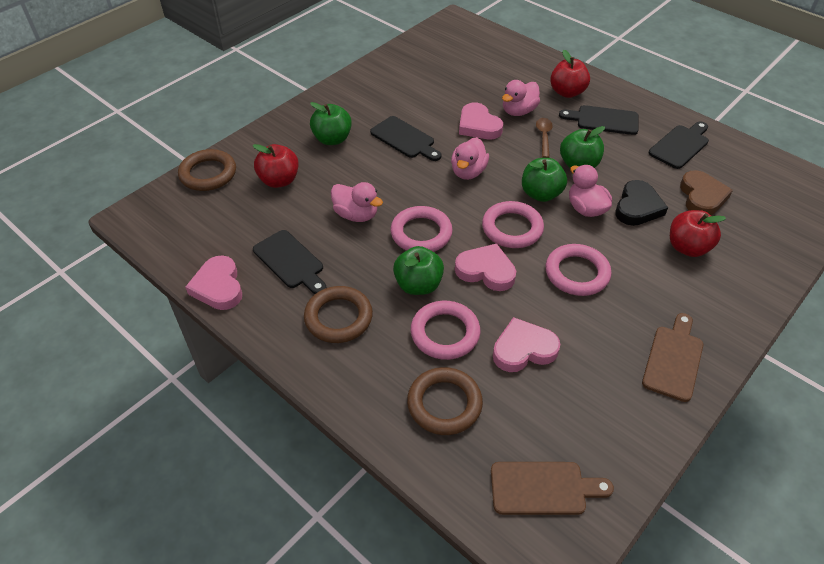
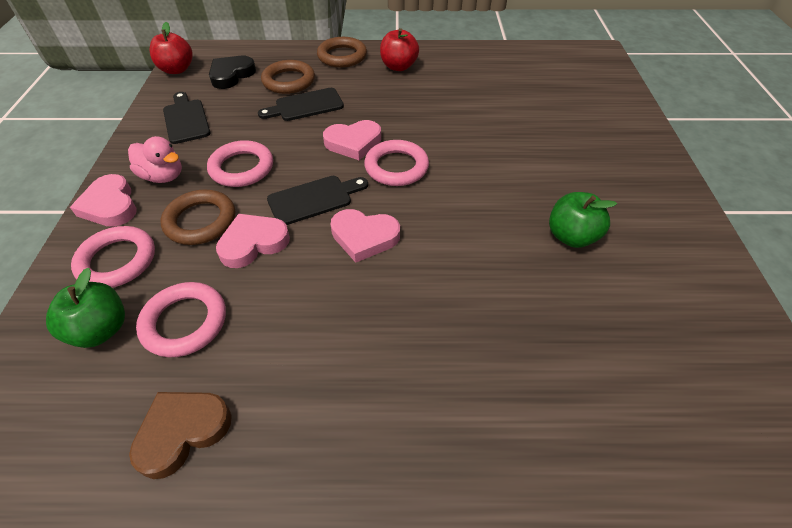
black cutting board: [253,230,326,294] [370,116,442,161] [559,105,639,135] [648,121,709,169] = 4 -> [163,92,211,144] [258,88,344,121] [267,176,368,225] = 3
brown cutting board: [491,462,614,515] [642,313,703,402] = 2 -> none = 0
brown spoon: [536,118,553,158] = 1 -> none = 0
green apple: [310,102,352,145] [393,246,444,295] [522,158,567,202] [560,126,605,168] = 4 -> [46,268,125,348] [549,192,617,248] = 2
pink duck: [331,182,383,222] [451,137,489,180] [502,80,540,116] [569,165,612,217] = 4 -> [128,136,182,183] = 1
red apple: [253,144,298,188] [550,50,590,98] [670,210,726,257] = 3 -> [150,22,193,74] [380,28,419,71] = 2

